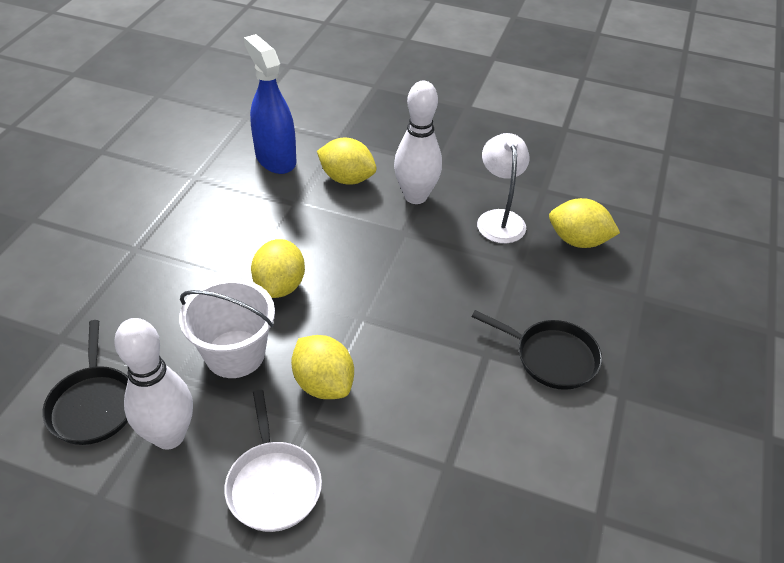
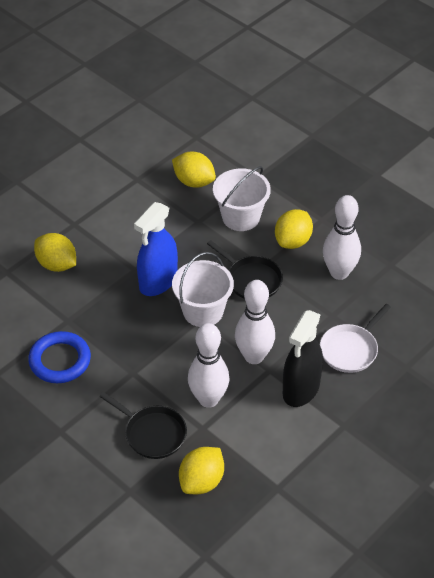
black spray bottle: none = 0 -> [283,310,323,407] = 1
blue ring: none = 0 -> [28,331,91,383] = 1
white bowling pin: [114,318,193,450] [394,81,442,204] = 2 -> [188,323,230,408] [235,280,275,364] [323,195,361,280] = 3
white bucket: [179,279,275,378] = 1 -> [172,252,234,327] [213,166,271,231] = 2
white lamp: [477,133,529,243] = 1 -> none = 0

